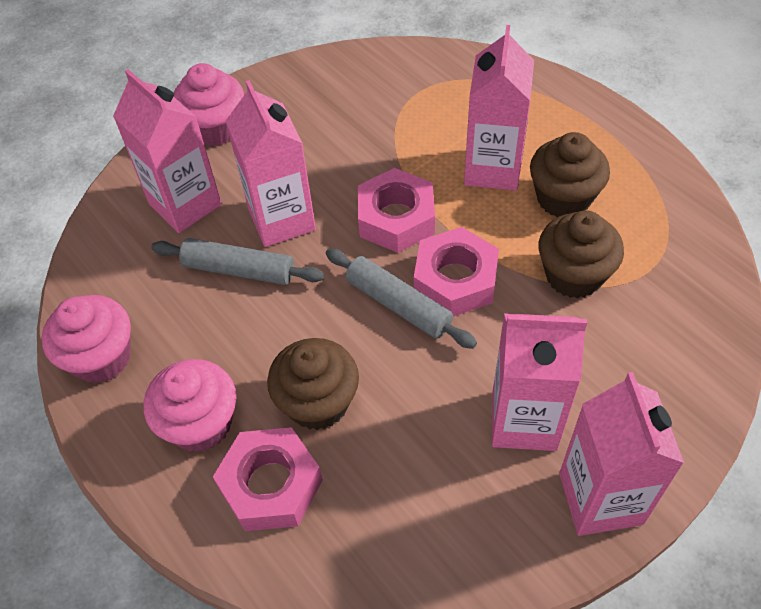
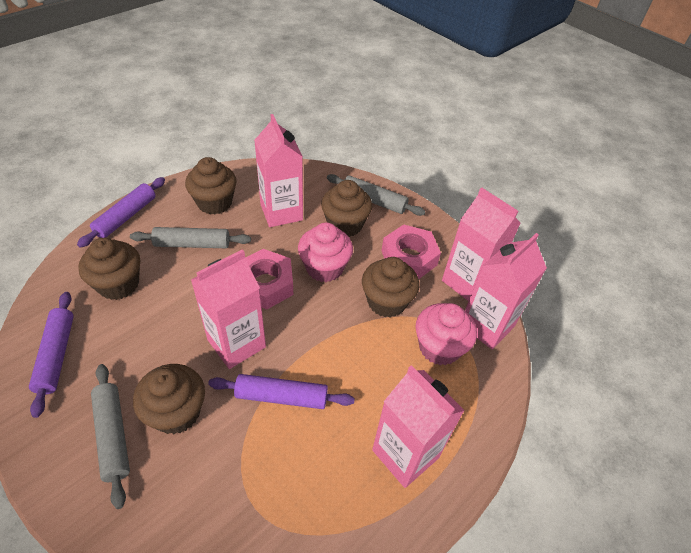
brown cupcake: [267,338,359,430] [530,132,610,217] [539,210,624,298] = 3 -> [78,238,140,300] [133,364,205,434] [185,157,237,215] [321,180,372,237] [362,257,419,317] = 5
grey rolling pin: [151,238,324,285] [326,248,477,349] = 2 -> [91,364,130,509] [130,227,251,248] [327,174,426,216] = 3
pink cupcake: [42,295,131,383] [144,359,236,452] [174,63,244,146] = 3 -> [298,223,353,282] [415,303,477,365] = 2
pink nut: [213,427,323,531] [358,168,435,253] [414,227,499,317] = 3 -> [245,249,293,309] [381,224,441,279] = 2
purple rolling pin: none = 0 -> [29,292,74,418] [77,177,165,248] [208,374,355,409] = 3

